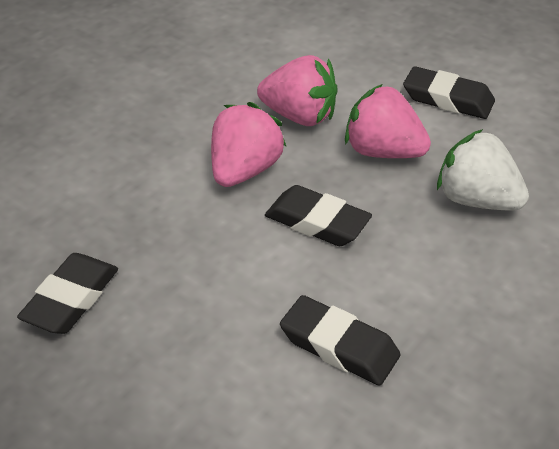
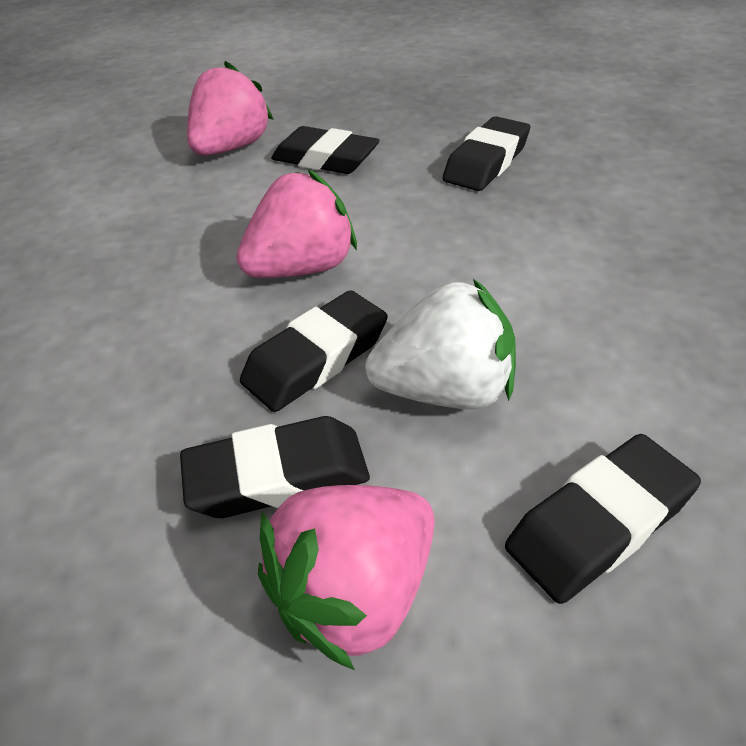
black eraser: [17,253,118,334] [265,185,372,246] [280,295,400,386] [403,66,495,119] = 4 -> [180,416,370,518] [240,290,388,412] [271,126,379,174] [442,116,530,191] [505,434,701,604] = 5

